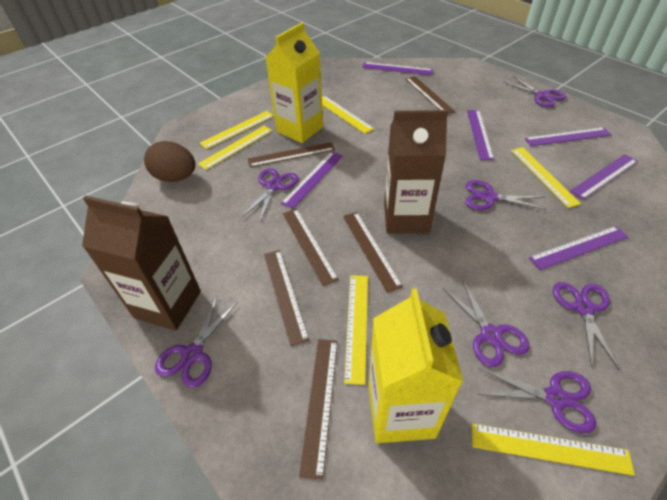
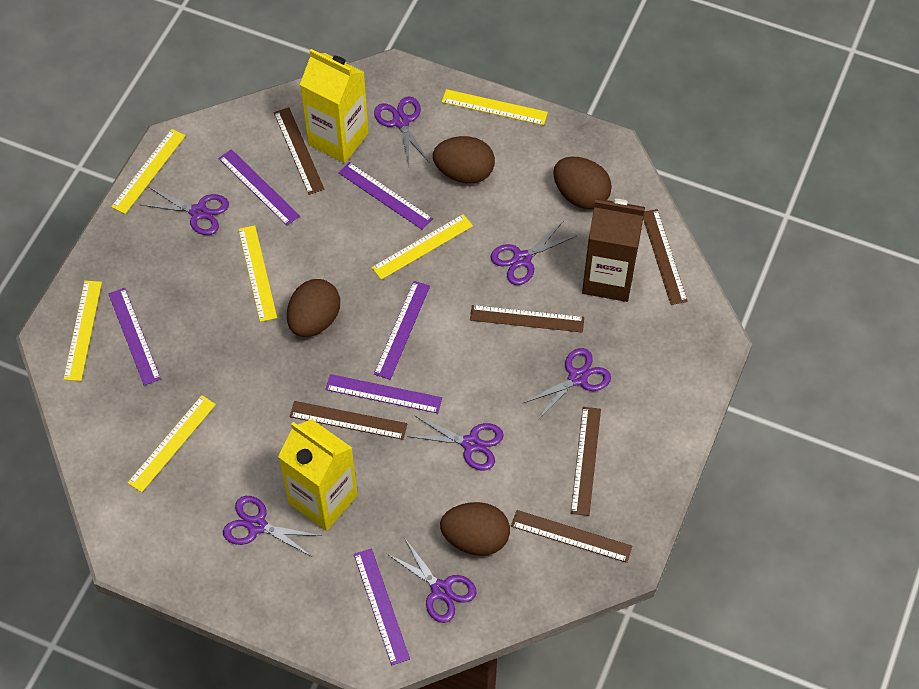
brown carton: [82,195,201,331] [384,110,448,233] = 2 -> [582,199,645,302] = 1
brown egg: [144,141,196,182] = 1 -> [287,279,340,337] [433,136,495,184] [440,502,510,556] [553,157,612,209] = 4

